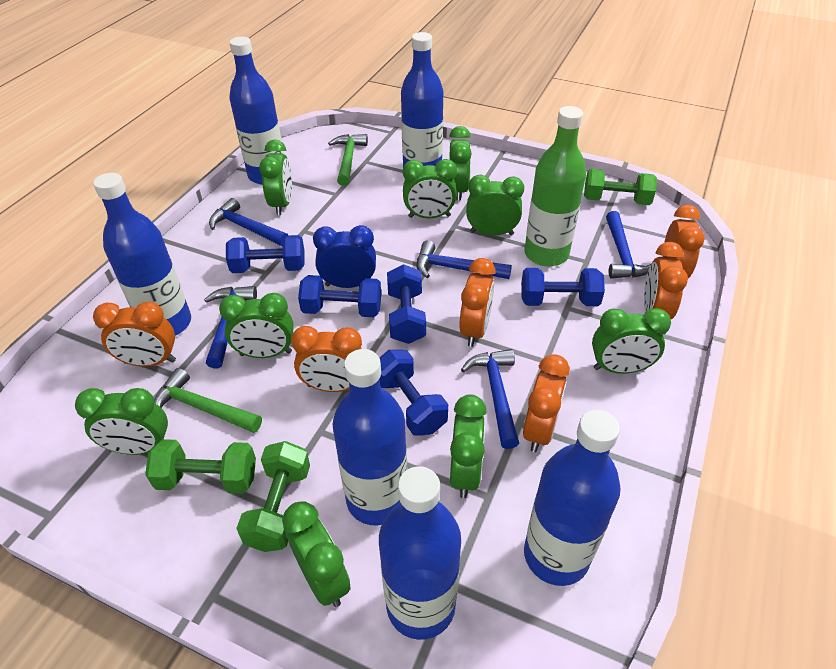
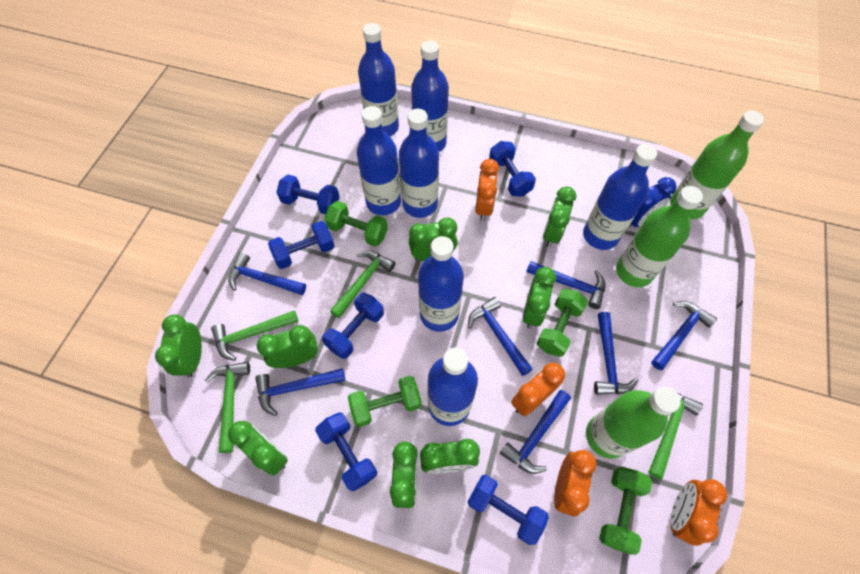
blue bottle: [93,173,191,336] [229,37,284,185] [333,349,407,525] [379,466,461,640] [401,32,443,167] [524,410,621,586] = 6 -> [357,106,401,215] [358,23,399,136] [399,109,439,218] [411,40,449,152] [418,236,464,332] [427,347,478,426] [583,144,657,250] = 7
blue dumbbell: [226,235,305,273] [298,275,381,317] [379,350,448,436] [387,264,426,344] [521,268,605,306] = 5 -> [268,221,334,269] [276,175,340,214] [315,412,377,492] [322,293,384,359] [468,475,549,545] [489,141,536,196] = 6
blue hammer: [204,286,257,368] [209,198,288,246] [416,240,512,279] [461,349,519,449] [606,211,652,279] = 5 -> [228,252,306,295] [255,368,345,416] [468,297,533,376] [500,390,571,474] [526,261,605,309] [594,312,638,395] [651,301,717,370] = 7
green bottle: [524,106,586,267] = 1 -> [586,387,680,458] [616,186,703,287] [670,110,764,219] = 3
green clock: [75,388,168,455] [219,293,294,358] [259,140,292,215] [282,501,351,607] [403,159,457,218] [449,126,472,201] [450,394,487,498] [466,175,524,236] [592,308,671,374] = 9 -> [155,314,202,378] [228,421,288,476] [257,325,318,368] [390,441,418,508] [409,217,458,261] [420,439,480,474] [523,267,556,329] [543,186,577,248] = 8
green dumbbell: [145,439,256,494] [236,441,310,552] [584,169,657,205] = 3 -> [324,201,388,246] [348,376,422,427] [537,289,588,357] [599,467,652,555] = 4
green hammer: [154,368,262,433] [328,134,368,186] = 2 -> [205,362,250,453] [211,310,299,361] [330,251,395,318] [648,393,703,479] = 4
orange clock: [93,302,176,367] [291,326,362,392] [459,258,495,347] [523,354,570,452] [644,242,688,319] [662,205,705,278] = 6 -> [475,159,499,221] [511,363,565,416] [554,450,597,516] [671,479,727,546] = 4

